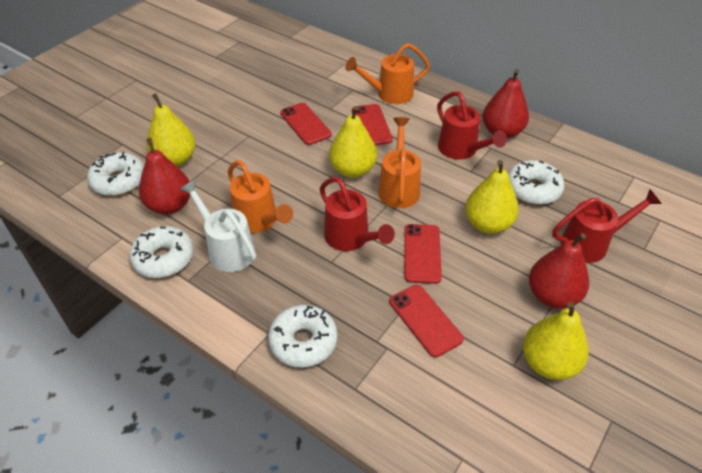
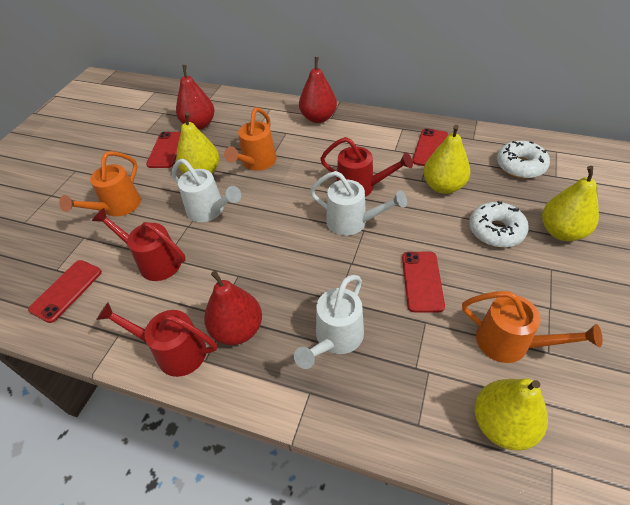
white donut: [87,152,144,196] [129,226,193,278] [268,305,337,368] [508,160,565,205] = 4 -> [469,201,529,248] [497,141,550,179] = 2
white watering can: [179,180,256,272] = 1 -> [172,159,241,222] [294,275,364,369] [310,171,407,236] = 3

